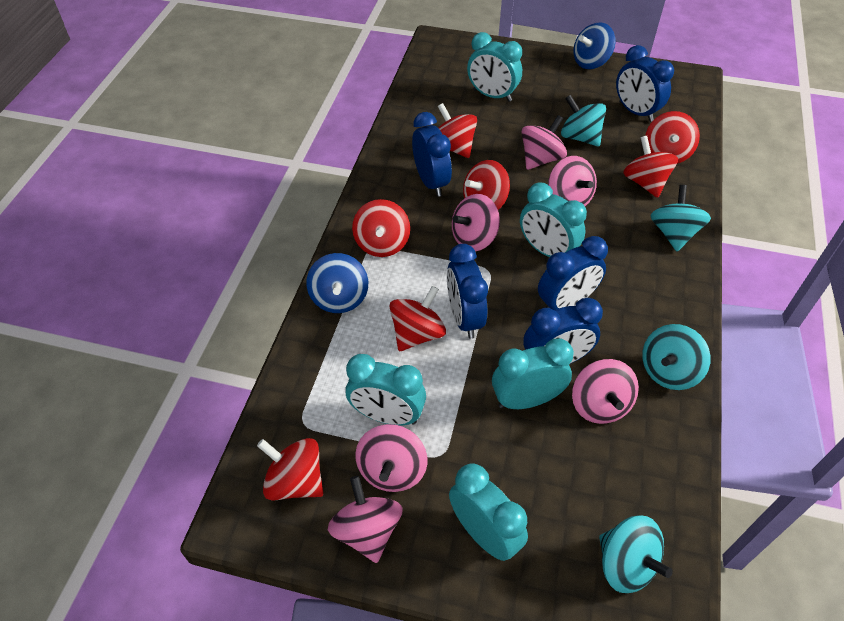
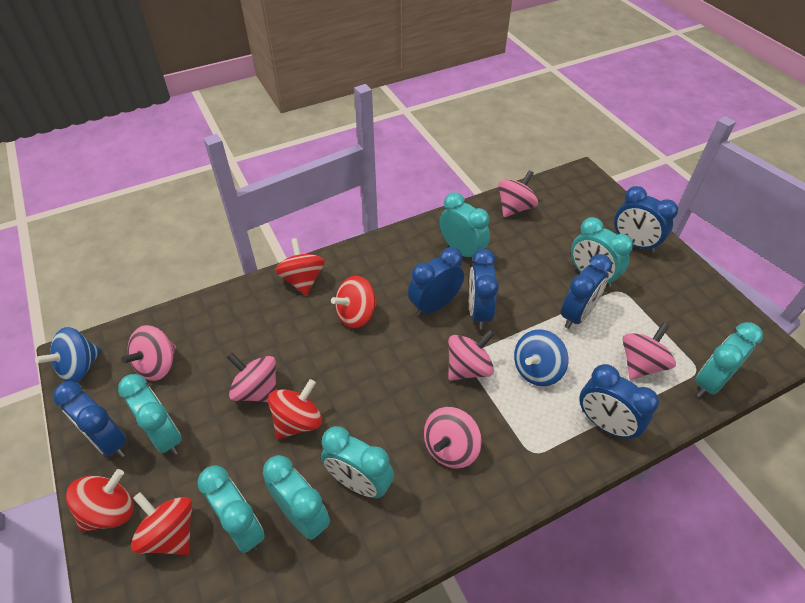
blue clock: [412,112,452,197] [447,244,488,339] [523,298,603,364] [538,236,608,310] [616,45,674,122] = 5 -> [53,381,127,458] [408,247,464,316] [469,249,499,329] [561,254,612,329] [579,364,659,440] [614,186,678,253] = 6
red spinning top: [257,438,323,501] [352,199,410,257] [389,286,446,351] [438,103,477,158] [463,160,510,210] [623,136,678,198] [645,111,700,164] = 7 -> [66,469,134,532] [131,492,192,555] [268,379,322,440] [275,238,325,296] [331,276,377,328] = 5
turquoise clock: [346,354,426,425] [449,463,528,561] [467,32,522,102] [492,338,574,409] [520,182,587,257] = 5 -> [118,374,182,455] [198,465,265,553] [263,455,330,540] [321,426,394,498] [439,192,490,257] [571,217,633,288] [695,322,763,397] = 7
turquoise spinning top: [561,95,606,147] [599,515,673,593] [642,324,711,390] [650,185,711,251] = 4 -> none = 0

